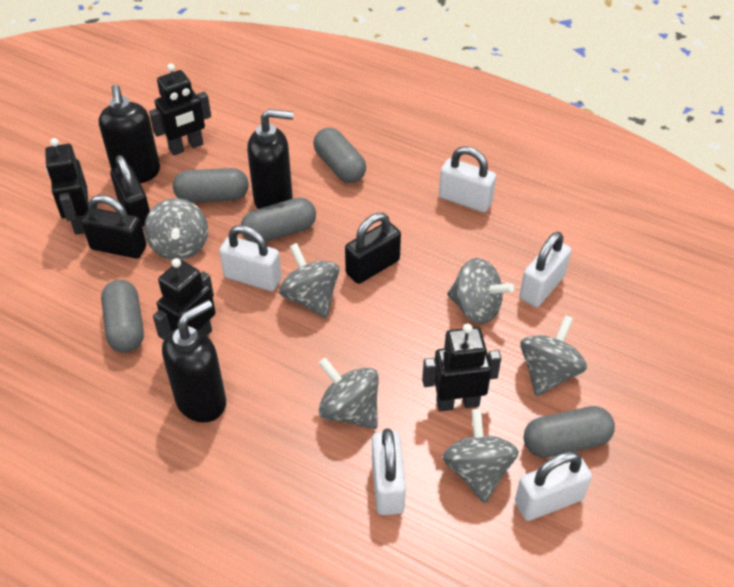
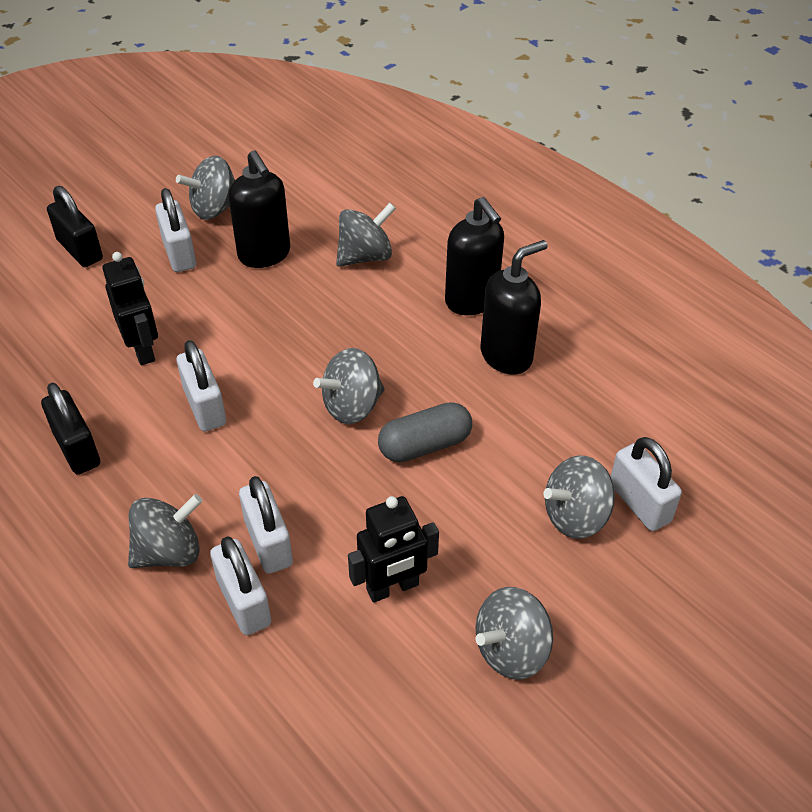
black padlock: [81,195,146,258] [110,155,150,227] [345,213,401,284] = 3 -> [41,383,100,474] [47,186,103,267] = 2
black robot: [45,138,89,235] [149,63,211,155] [153,258,216,340] [422,324,501,411] = 4 -> [102,252,158,365] [348,496,439,603] = 2
grey capsule: [101,280,144,353] [173,168,249,203] [241,197,316,243] [313,128,366,183] [524,406,615,458] = 5 -> [378,402,472,462] = 1

